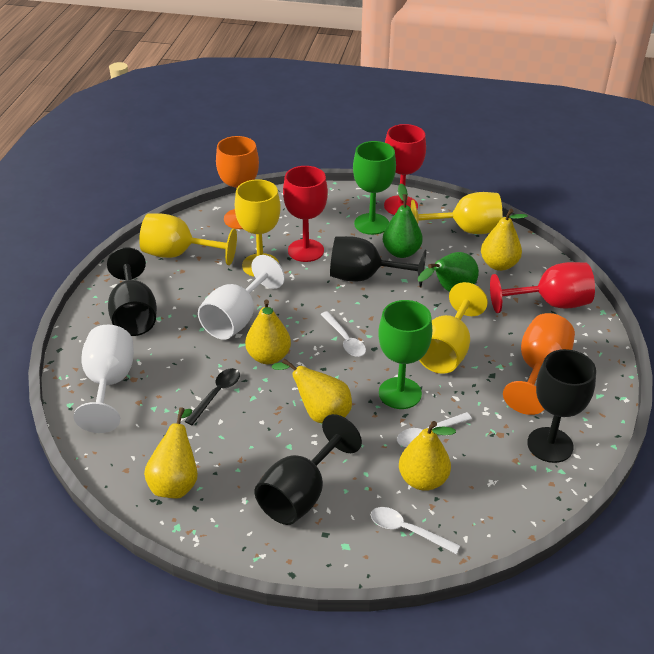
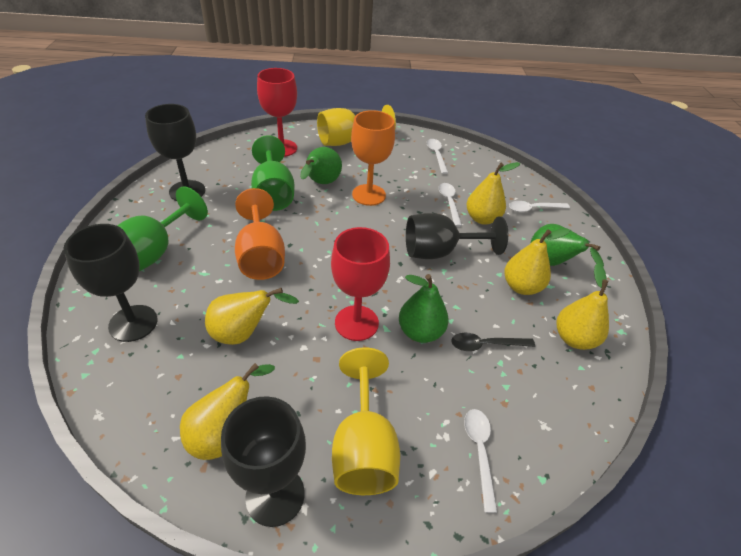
green pear: [383,184,423,258] [418,252,479,292] = 2 -> [300,147,342,184] [399,274,449,343] [531,224,604,267] = 3
red goblet: [283,166,328,262] [384,124,426,215] [490,262,595,313] = 3 -> [257,68,297,157] [331,227,390,341] = 2
white goblet: [74,325,134,433] [198,255,285,340] = 2 -> none = 0
white spoon: [320,311,366,357] [371,507,460,554] [397,412,472,447] = 3 -> [427,139,448,174] [438,183,462,227] [464,409,498,513] [509,201,570,212] = 4
yellow goblet: [139,213,237,265] [235,179,281,277] [411,192,503,234] [419,282,488,374] = 4 -> [317,105,396,146] [332,347,400,495] = 2

